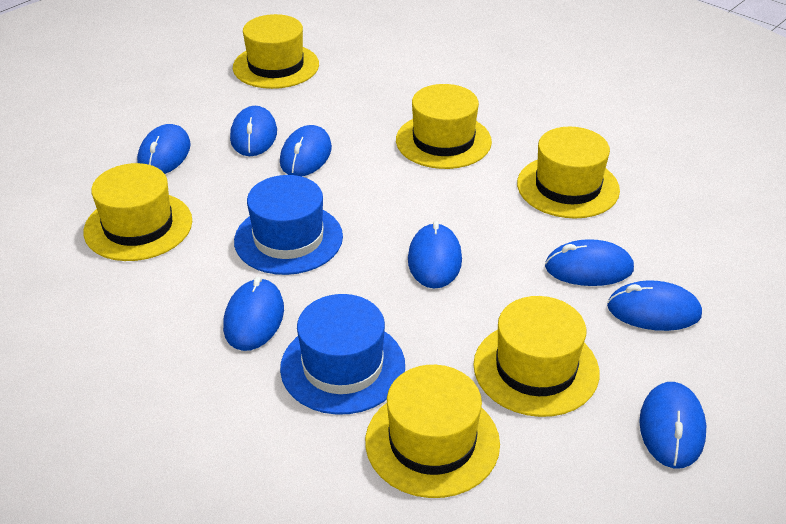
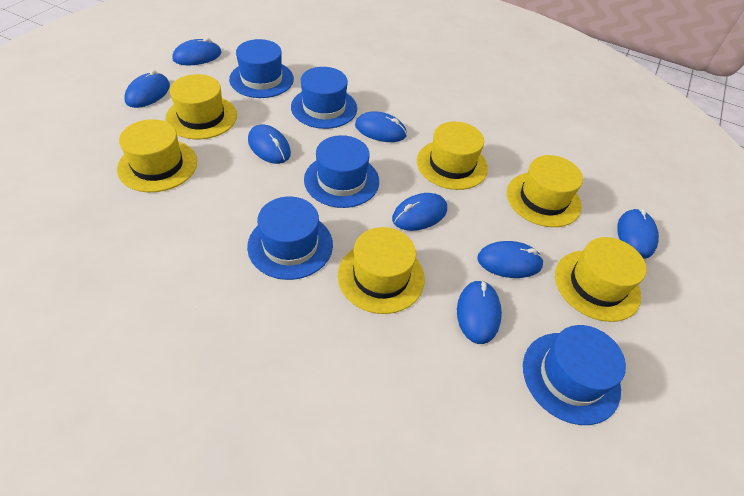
blue hat: [234,175,343,275] [280,294,405,415] = 2 -> [229,39,294,98] [247,196,333,280] [291,67,357,129] [304,135,379,208] [523,325,626,425] = 5

